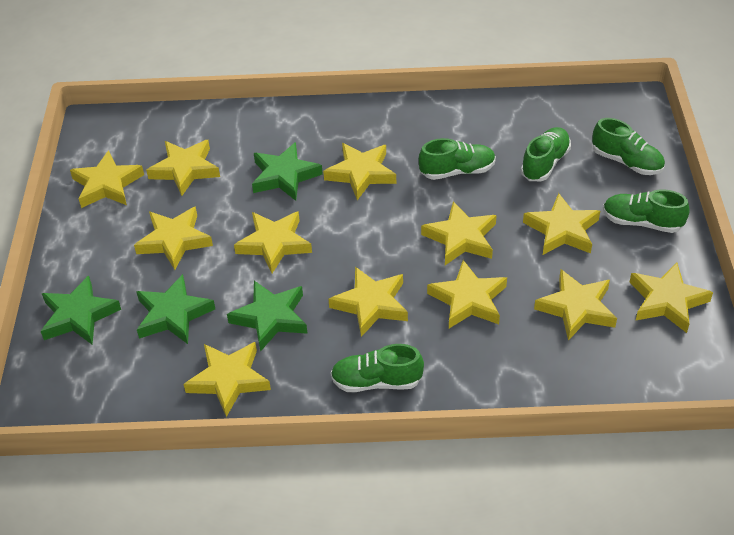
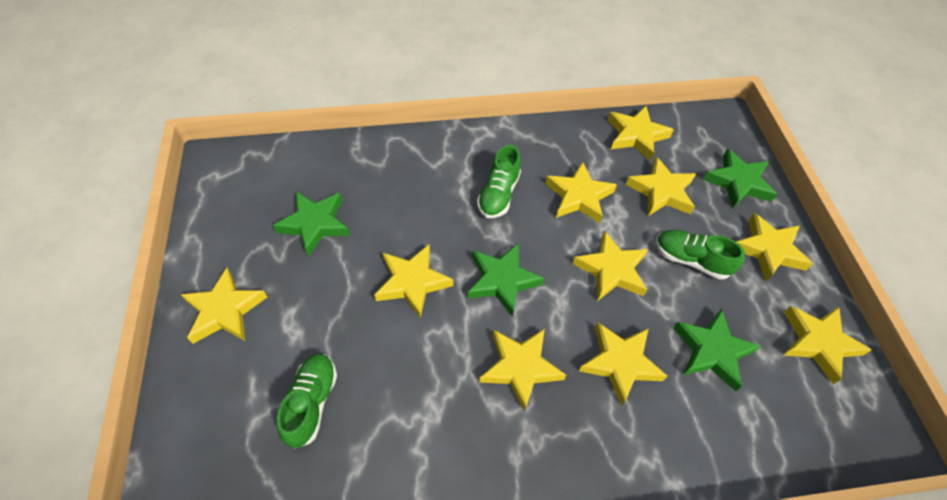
green shoe: [331,344,424,392] [419,138,496,180] [521,127,571,181] [592,118,665,175] [603,189,690,233] = 5 -> [277,353,337,448] [477,145,521,218] [656,230,745,280] = 3
yellow star: [70,150,144,208] [134,207,213,270] [146,140,220,196] [183,342,271,417] [234,211,312,273] [323,143,396,200] [329,267,408,337] [421,201,497,265] [427,260,507,328] [523,193,600,255] [534,270,617,341] [630,262,713,333] = 12 -> [181,268,267,344] [374,245,453,318] [479,329,566,412] [545,162,617,223] [572,230,648,301] [579,322,668,406] [608,106,674,161] [626,156,696,216] [736,213,813,281] [784,306,871,384] = 10

